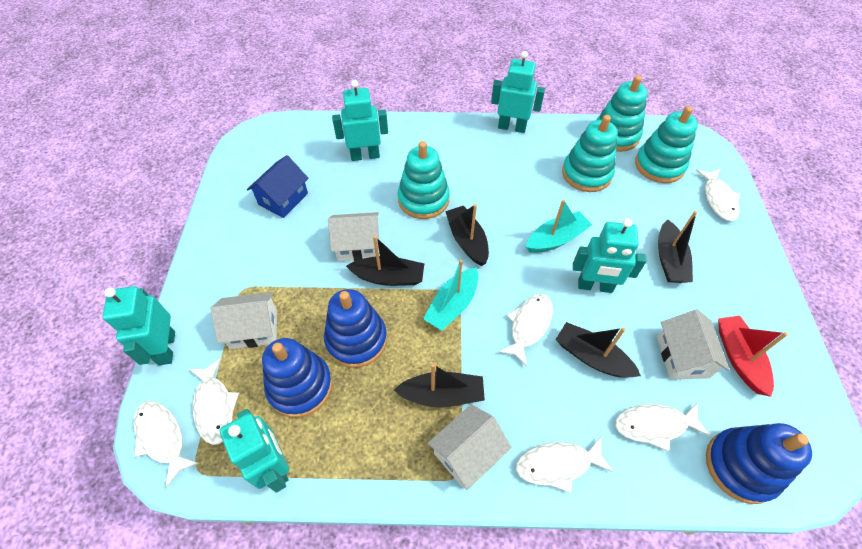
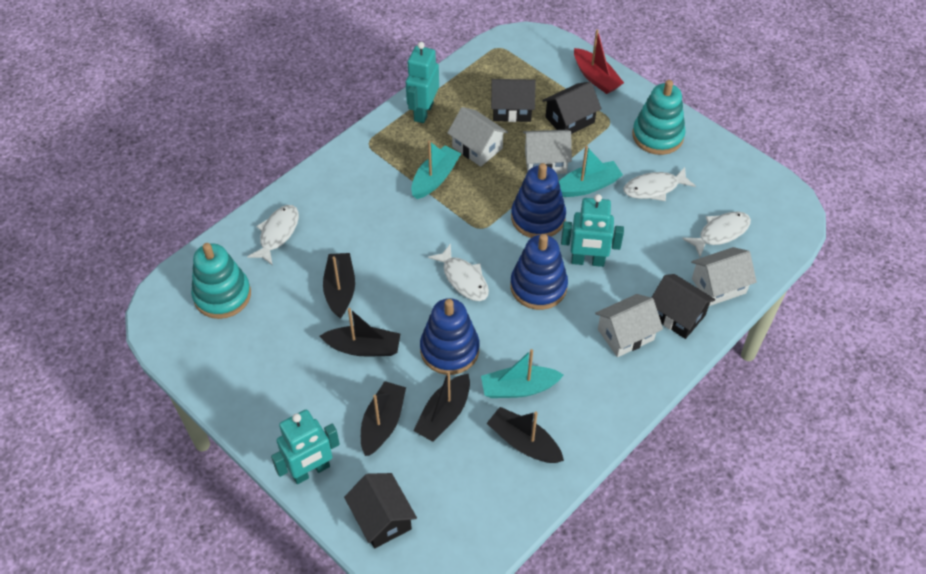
black house: none = 0 -> [344,473,417,548] [491,79,536,122] [542,81,602,134] [651,274,715,339] = 4
blue house: [247,155,309,218] = 1 -> none = 0
turquoise boat: [423,260,478,331] [526,200,592,253] = 2 -> [411,141,461,199] [481,349,564,398] [559,146,623,197] = 3
turquoise robot: [102,286,175,366] [220,409,289,493] [332,80,388,161] [491,51,545,133] [573,218,647,293] = 5 -> [271,410,340,484] [406,42,439,123] [561,194,624,267] = 3
turquoise stacking toy: [398,141,450,219] [562,115,618,192] [596,75,648,152] [635,106,698,183] = 4 -> [191,243,251,319] [632,80,686,155] = 2
white fish: [133,401,200,488] [189,358,239,445] [498,294,553,366] [516,437,613,493] [615,402,710,451] [695,169,740,221] = 6 -> [247,205,299,266] [428,243,489,301] [623,167,696,201] [682,211,751,257] = 4

